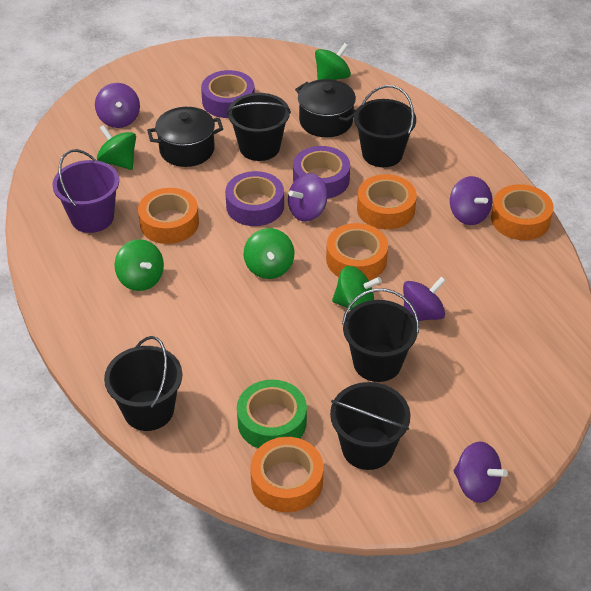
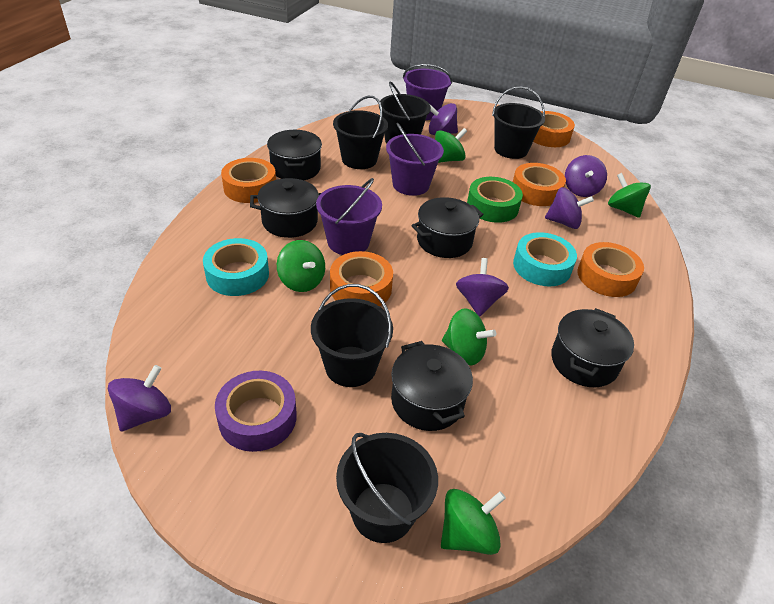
black pot: [147,107,223,167] [295,79,356,137] = 2 -> [250,178,321,238] [267,130,322,180] [391,341,473,431] [411,197,484,258] [551,308,634,387] = 5
purple bucket: [52,149,119,233] = 1 -> [316,178,382,255] [386,123,444,196] [403,64,452,120] = 3
purple tape: [201,70,255,118] [225,171,284,226] [293,146,350,199] = 3 -> [215,371,297,452] = 1
turquoise tape: none = 0 -> [203,238,269,296] [513,232,577,286] = 2

